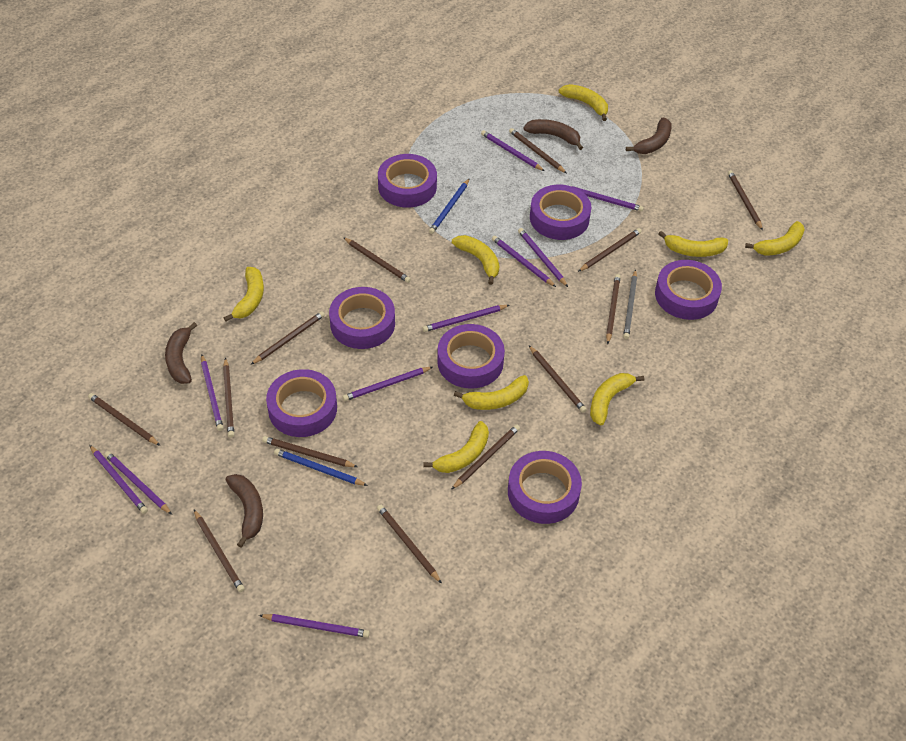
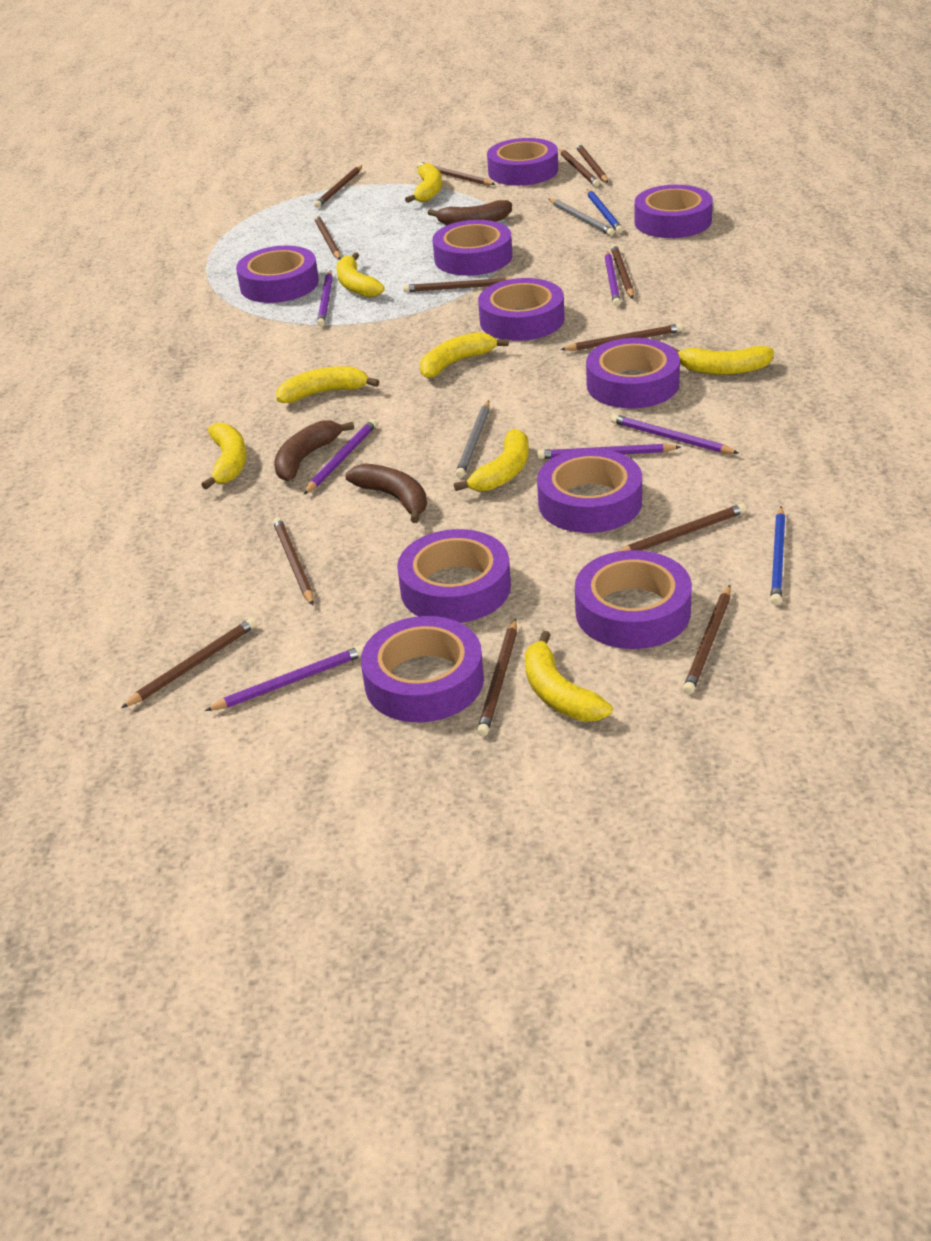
brown banana: [165,322,197,384] [226,474,263,548] [523,119,583,150] [626,118,672,154] = 4 -> [274,420,354,481] [345,463,427,523] [428,200,512,225] = 3
grey pencil: [623,270,637,339] = 1 -> [456,400,490,478] [549,199,615,236] = 2
purple pencil: [89,445,148,514] [104,451,172,515] [201,354,223,431] [259,614,370,638] [343,367,433,401] [422,305,509,332] [481,130,545,171] [492,236,556,287] [518,228,568,287] [572,186,644,212] = 10 -> [205,646,364,711] [303,419,377,495] [317,271,333,327] [537,444,681,459] [605,251,621,306] [611,414,739,454] = 6
purple tape: [266,369,337,437] [329,287,395,349] [378,154,437,207] [437,324,505,389] [508,451,582,524] [530,185,591,240] [655,260,722,320] = 7 -> [236,246,319,303] [361,616,484,723] [397,529,511,623] [433,220,512,276] [478,278,565,341] [487,138,558,186] [537,449,642,533] [575,550,692,649] [586,338,680,408] [635,185,713,238] = 10

